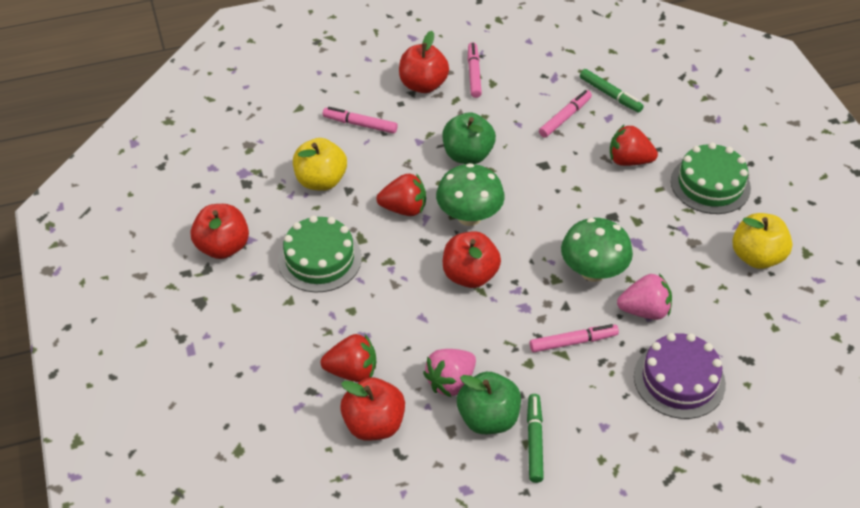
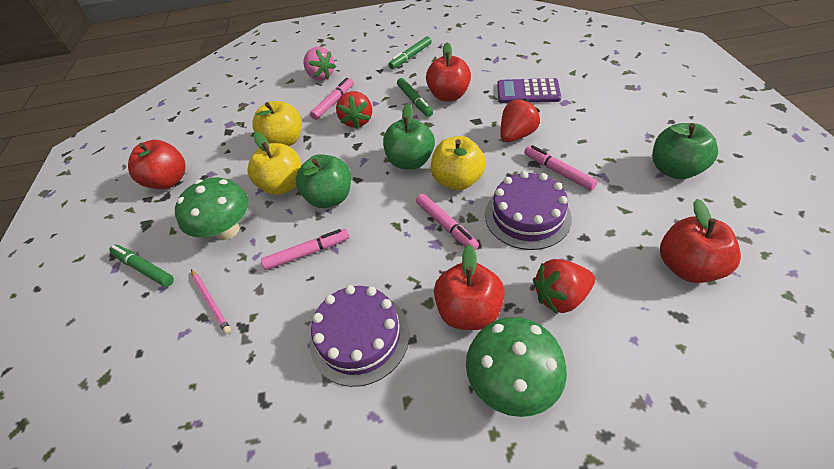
green apple: [443,113,496,164] [457,372,521,434] = 2 -> [296,154,351,208] [383,103,435,169] [652,123,718,179] = 3
green cake: [278,215,362,293] [671,142,751,214] = 2 -> none = 0
green marker: [527,394,544,483] [580,69,644,112] = 2 -> [109,245,174,287] [388,36,432,69] [397,78,433,117] = 3
pink pencil: none = 0 -> [191,269,231,334] = 1
pink strawberry: [423,349,476,398] [617,273,672,320] = 2 -> [303,47,336,81] = 1
purple cake: [634,333,726,419] = 1 -> [310,285,409,387] [485,171,572,250] = 2
purple calculator: none = 0 -> [497,78,561,103] = 1
yellow apple: [293,138,347,191] [732,213,792,269] = 2 -> [248,132,302,195] [252,101,302,146] [431,136,486,190] = 3

